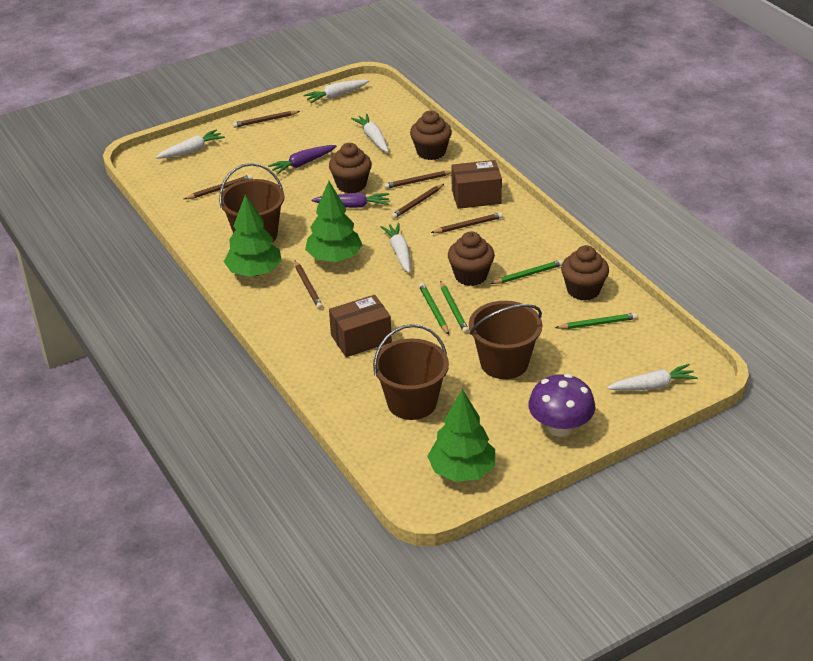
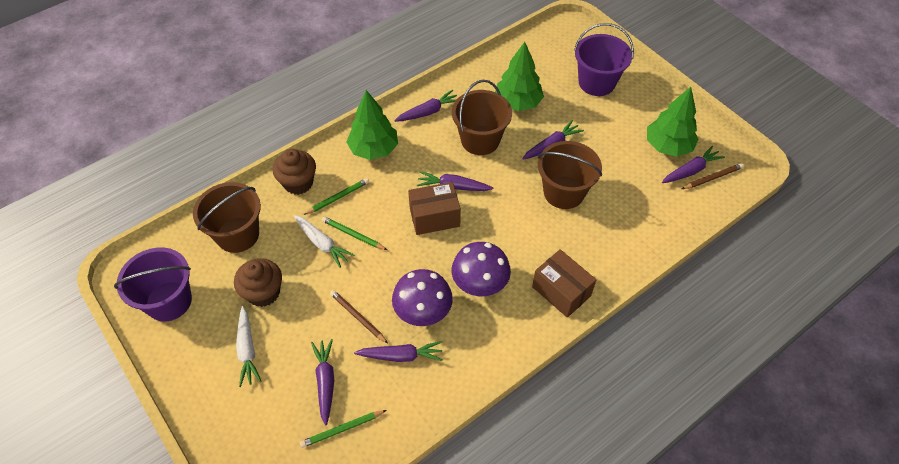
brown cupcake: [329,143,372,193] [410,111,452,160] [448,231,495,286] [561,245,609,301] = 4 -> [234,258,282,307] [273,149,316,195] = 2
brown pencil: [184,174,253,199] [233,111,300,128] [295,261,323,309] [384,171,452,189] [391,184,444,219] [431,212,503,233] = 6 -> [330,290,388,343] [682,163,744,189] = 2
green pencil: [419,283,449,335] [440,281,469,333] [490,260,563,284] [555,313,638,329] = 4 -> [300,410,387,448] [303,178,369,215] [322,216,387,250] = 3
purple bucket: none = 0 -> [114,247,192,321] [574,23,634,96] = 2
purple carrot: [268,145,336,175] [311,193,389,208] = 2 -> [311,339,334,426] [354,341,443,362] [394,90,457,122] [417,171,493,191] [522,120,584,160] [662,146,725,183] = 6
purple mushroom: [528,374,595,437] = 1 -> [392,269,453,326] [452,242,511,296] = 2
white carrot: [155,129,225,159] [304,80,369,103] [351,114,389,152] [380,223,410,273] [607,364,698,390] = 5 -> [236,306,262,387] [294,215,355,268] = 2

